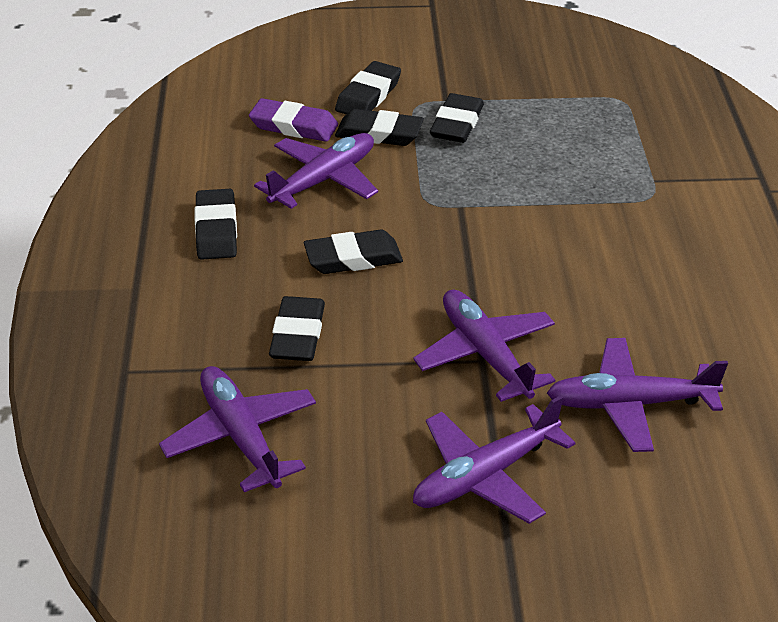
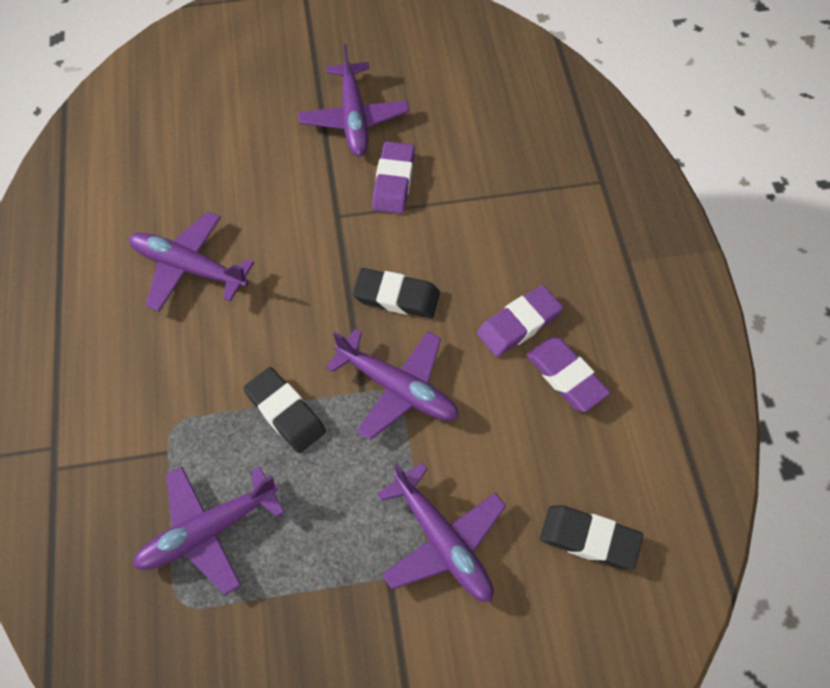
black eraser: [195,189,237,260] [269,296,325,361] [304,230,403,274] [335,61,401,114] [335,109,424,146] [430,93,484,143] = 6 -> [243,367,326,453] [352,268,440,318] [540,505,643,569] = 3
purple eraser: [249,98,338,142] = 1 -> [372,141,415,214] [477,285,563,357] [527,337,611,412] = 3

